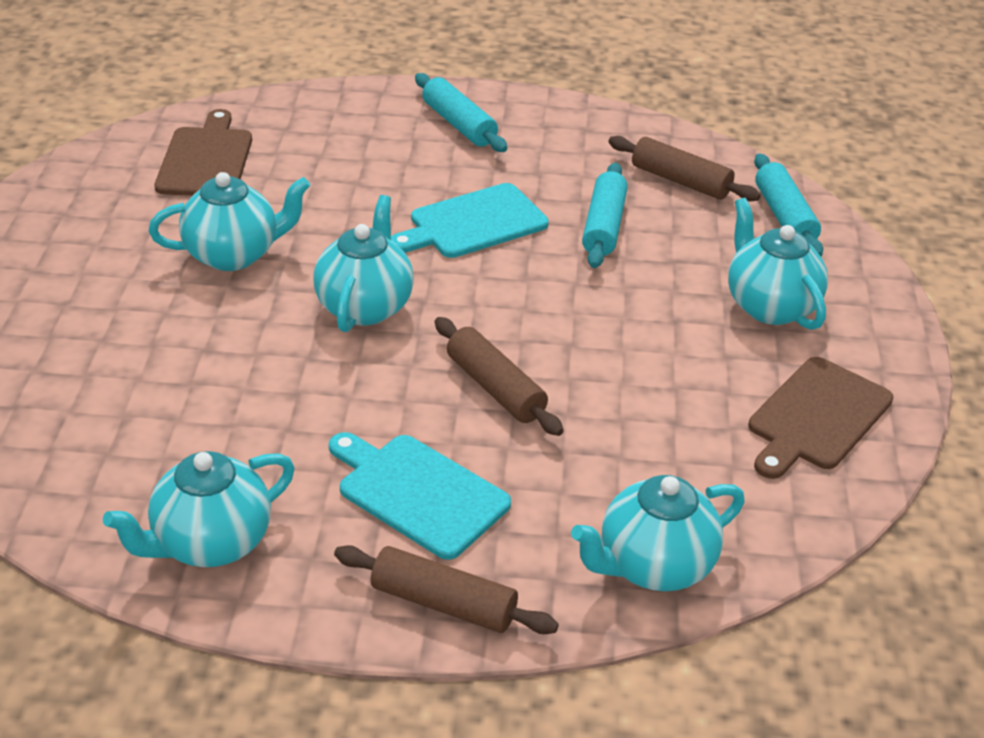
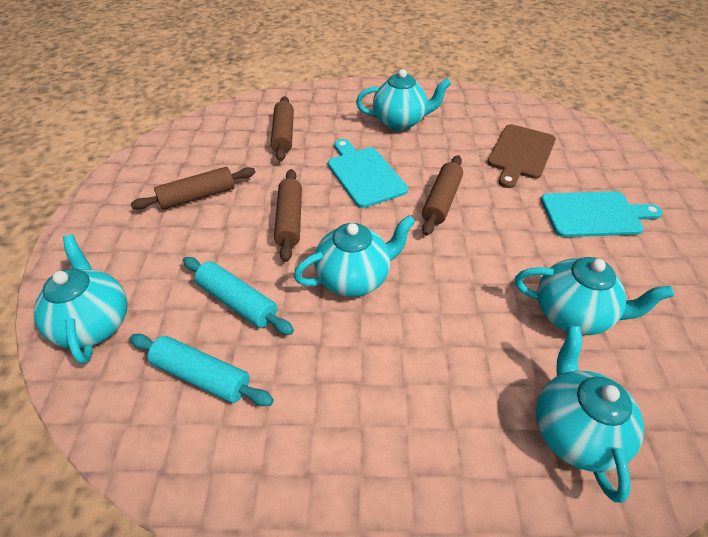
brown cutting board: [154,109,252,196] [748,357,894,479] = 2 -> [487,124,556,188] = 1
brown rolling pin: [334,545,559,634] [435,317,564,436] [608,136,761,201] = 3 -> [131,167,255,210] [271,96,294,161] [274,169,302,262] [422,155,463,236] = 4
turquoise rolling pin: [415,73,507,152] [582,163,628,268] [754,153,823,256] = 3 -> [130,334,274,406] [183,257,294,335] = 2

